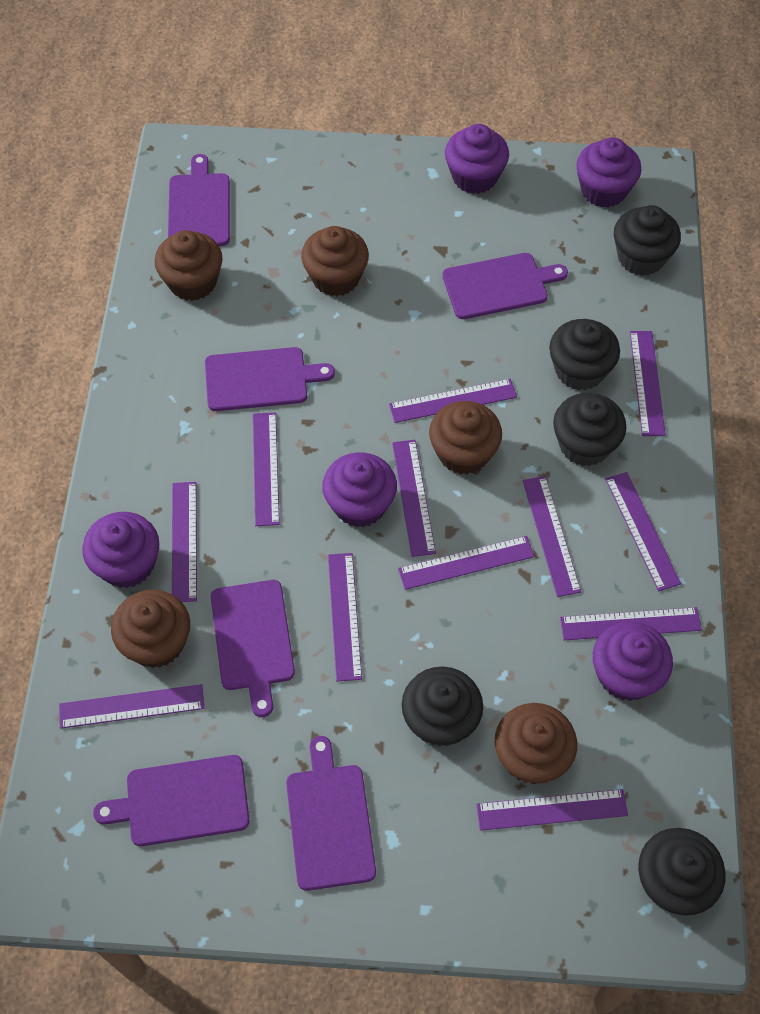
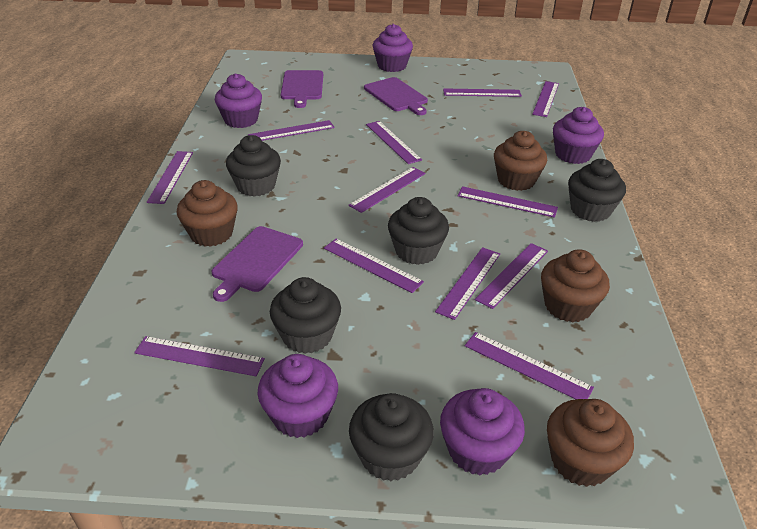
brown cupcake: [111,590,190,668] [155,230,222,301] [301,226,369,296] [429,401,502,475] [495,703,577,784] = 5 -> [177,180,238,247] [494,131,547,191] [541,249,610,322] [547,399,634,487] = 4
purple cutting board: [93,755,249,846] [168,154,230,246] [205,347,335,411] [211,580,295,717] [286,736,376,891] [442,253,568,319] = 6 -> [212,226,303,302] [281,70,323,108] [364,77,428,115] = 3

